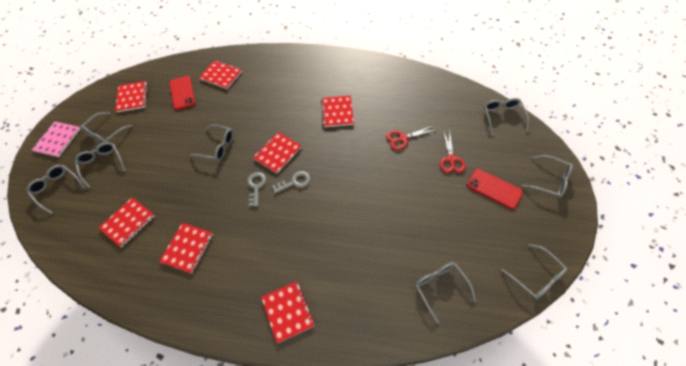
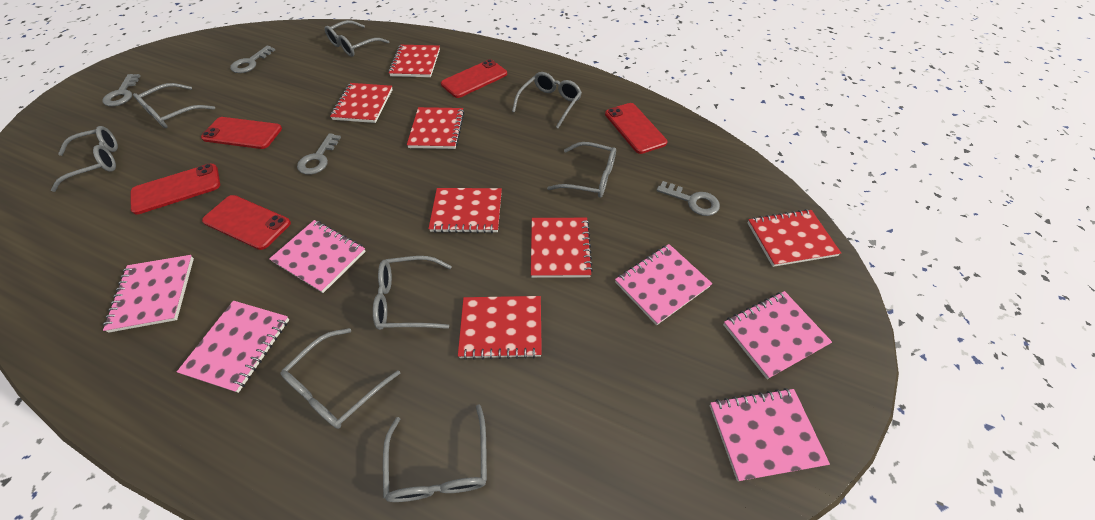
grey key: [247,172,266,207] [272,171,310,194] = 2 -> [102,74,140,106] [230,46,275,73] [297,133,341,175] [656,181,720,216] = 4
pink notebook: [32,122,81,157] = 1 -> [103,255,194,333] [177,301,289,393] [269,220,366,293] [615,244,712,325] [709,388,830,481] [723,291,832,379] = 6
red phone: [169,76,195,110] [467,169,523,209] = 2 -> [131,164,220,215] [201,117,282,149] [202,195,291,250] [441,59,507,98] [605,103,667,154] = 5
red scissors: [386,126,437,150] [440,130,466,173] = 2 -> none = 0

